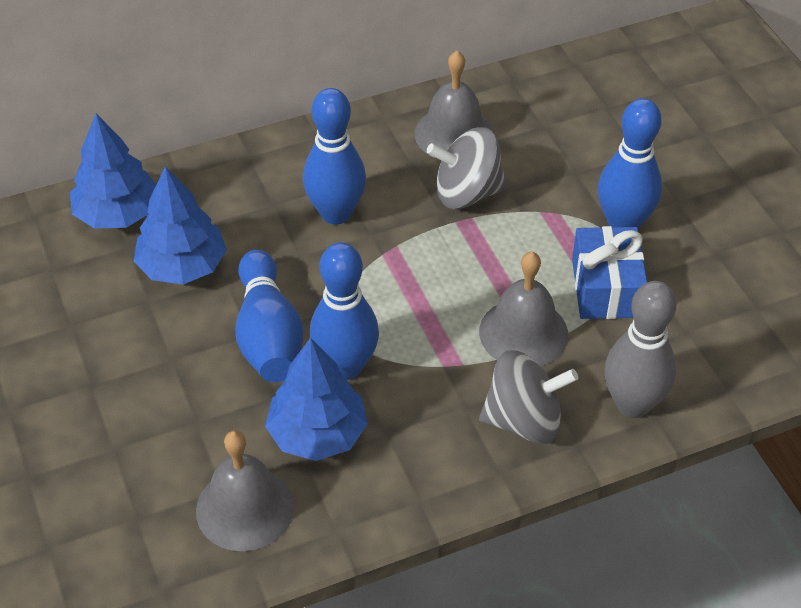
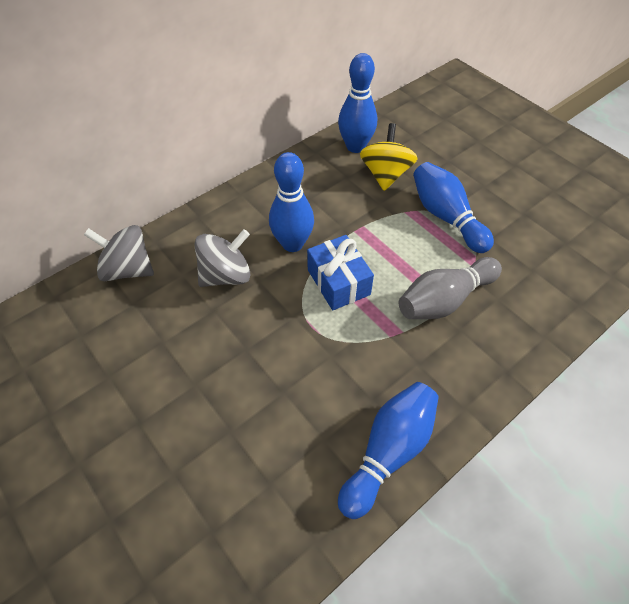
blue tree: [70,114,156,229] [133,166,227,284] [265,338,368,461] = 3 -> none = 0
grey bell: [196,431,294,551] [414,51,493,160] [479,252,568,366] = 3 -> none = 0
yellow spinning top: none = 0 -> [360,123,417,191] = 1

